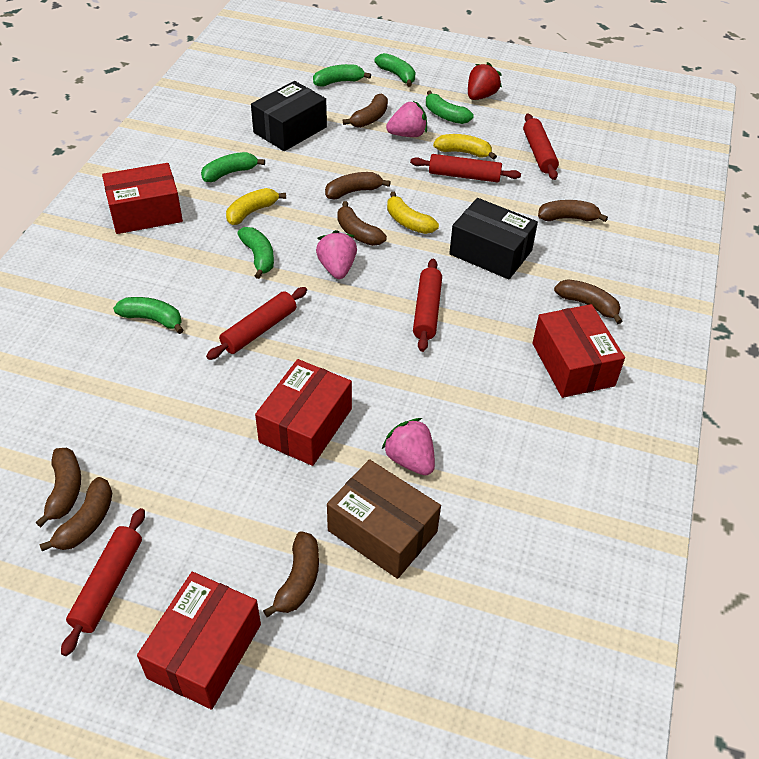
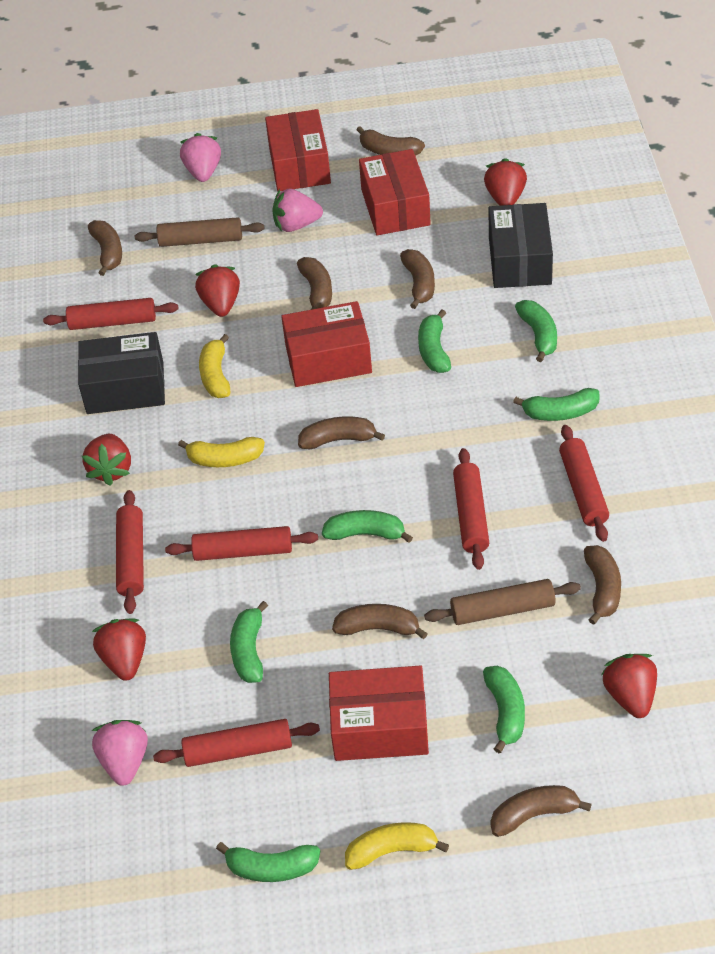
brown box: [327,459,441,579] = 1 -> none = 0
brown rolling pin: none = 0 -> [135,217,264,247] [424,579,581,625] = 2
green banana: [113,297,184,334] [201,152,265,182] [237,227,274,279] [313,64,371,87] [375,53,416,87] [426,91,474,124] = 6 -> [216,842,320,882] [230,601,268,683] [322,510,413,543] [418,309,451,373] [483,666,525,753] [513,388,600,421] [515,300,557,362] = 7
red rolling pin: [61,508,145,656] [206,287,307,360] [410,154,521,182] [413,258,442,352] [523,113,559,180] = 5 -> [43,298,179,330] [116,490,144,614] [153,719,320,767] [165,526,318,561] [453,448,489,570] [559,425,609,542] = 6
red strawberry: [468,62,502,100] = 1 -> [82,434,131,486] [92,618,146,681] [195,264,240,317] [484,158,527,206] [601,654,657,718] = 5

